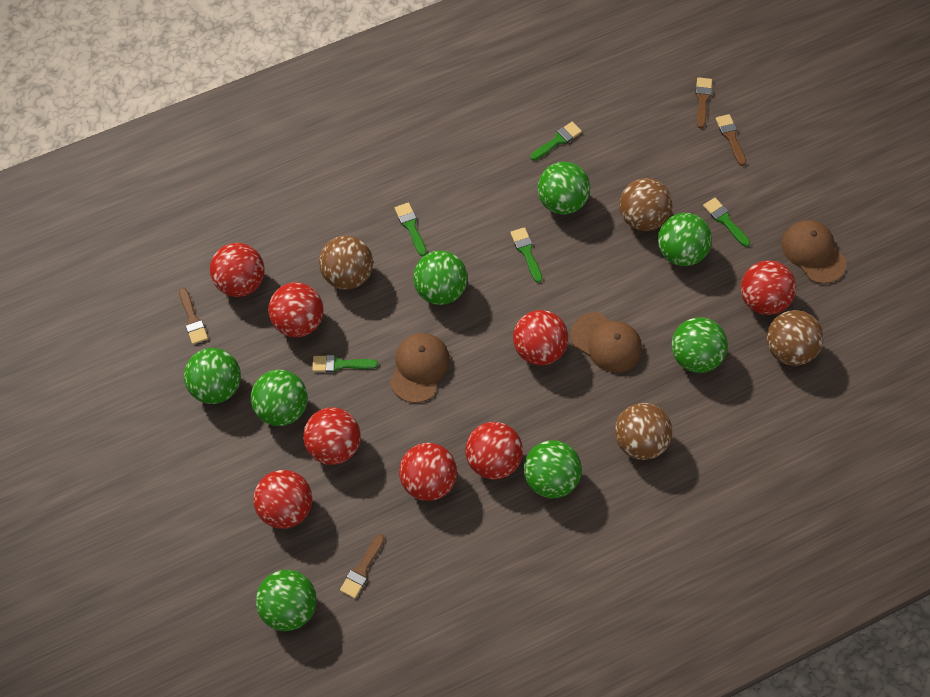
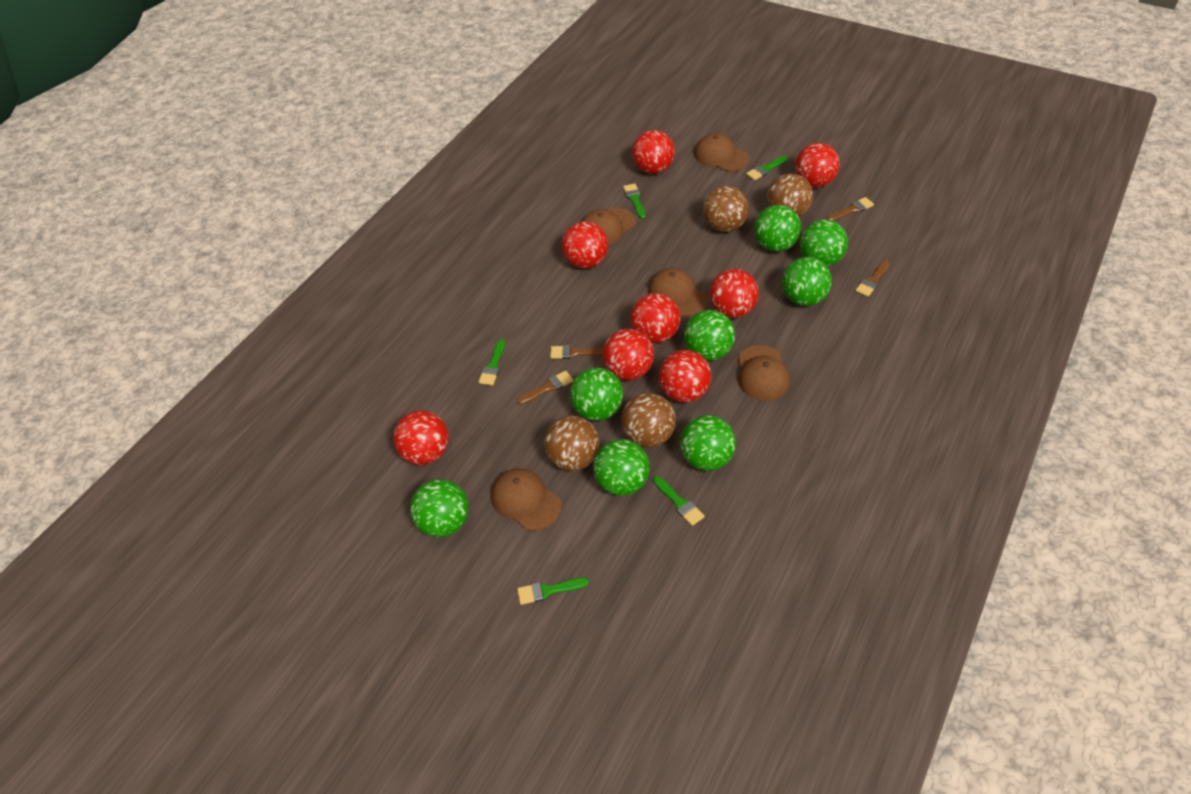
brown cap: [390,333,450,403] [570,312,642,372] [782,220,847,284] = 3 -> [491,468,562,531] [581,207,636,245] [648,268,708,317] [694,133,749,172] [738,345,790,401] = 5

